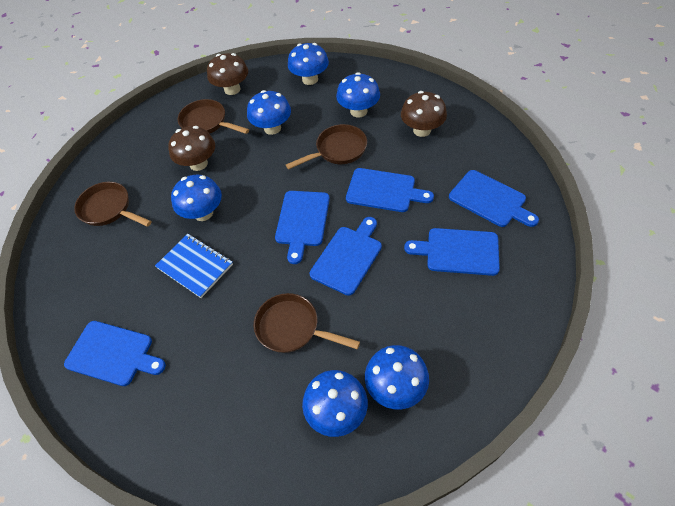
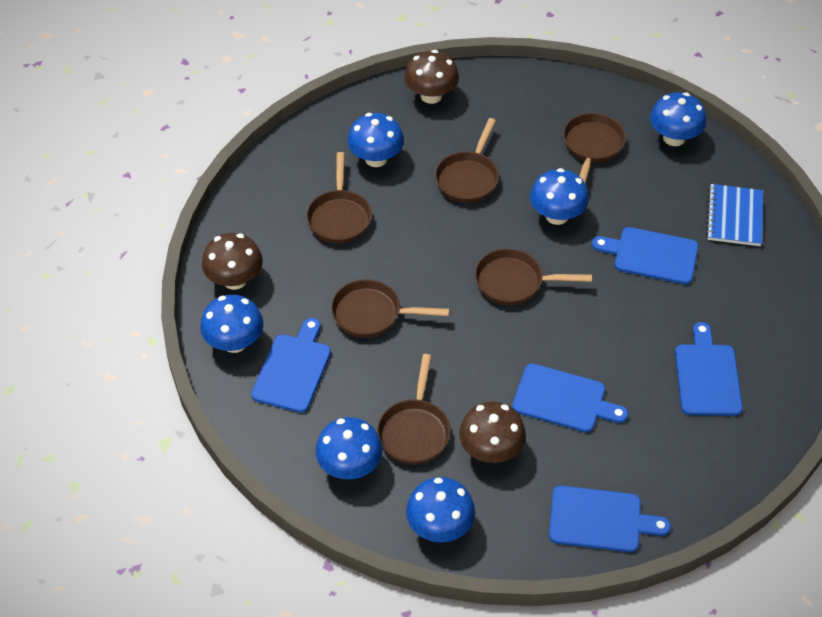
blue cutting board: [64,321,166,386] [275,191,330,264] [310,217,382,296] [346,168,434,212] [404,228,500,276] [449,170,539,227] = 6 -> [251,318,331,413] [512,363,628,432] [549,485,671,552] [592,227,699,284] [675,322,743,416] = 5
brown pan: [74,182,151,227] [178,99,249,134] [254,293,360,353] [286,124,367,169] = 4 -> [306,152,372,244] [331,279,450,338] [377,354,451,465] [435,118,499,203] [475,249,592,305] [563,113,626,184] = 6

